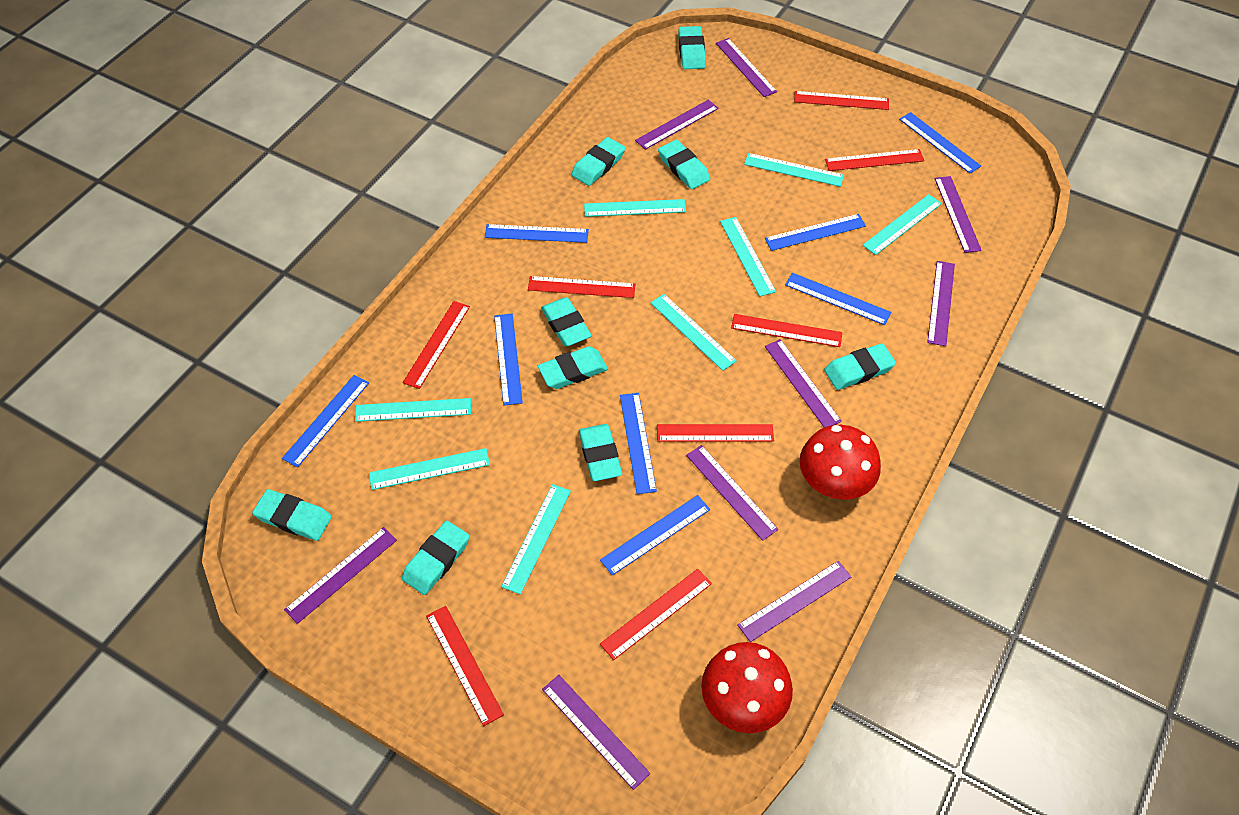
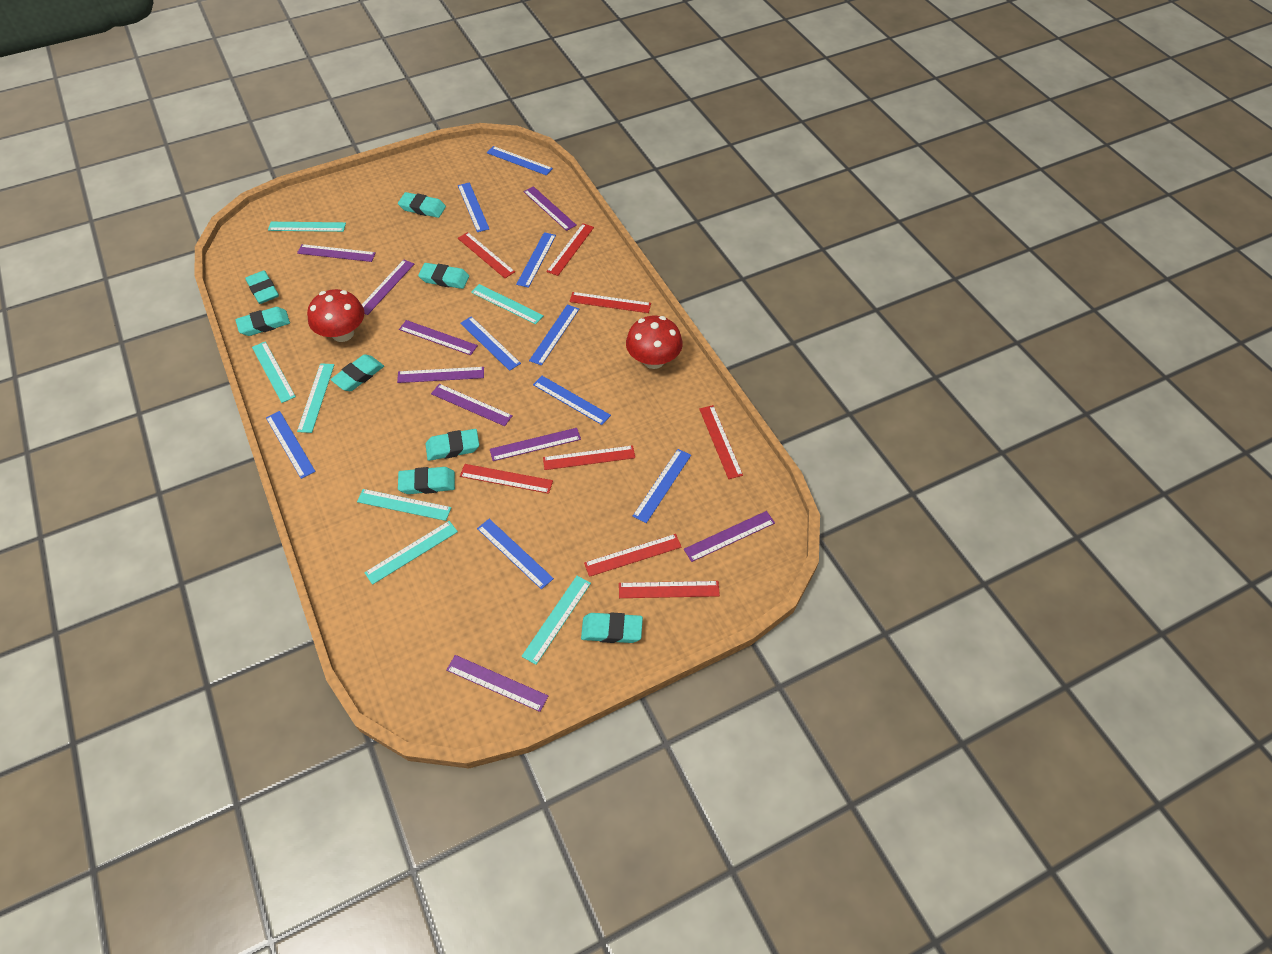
blue ruler: [282,375,369,467] [485,224,589,243] [494,314,523,405] [600,495,710,575] [620,393,657,494] [765,214,866,251] [785,273,892,325] [899,112,981,173] = 8 -> [266,411,316,479] [458,182,489,232] [460,316,521,371] [477,519,554,589] [487,146,553,175] [516,232,556,288] [529,304,579,366] [533,376,611,425] [633,449,691,523] = 9
turquoise eraser: [252,489,332,541] [402,520,470,595] [538,346,608,389] [541,297,592,346] [571,137,625,186] [579,424,622,481] [658,139,710,190] [678,26,706,69] [824,343,896,390] = 9 -> [235,307,290,336] [245,270,279,304] [330,354,384,391] [398,192,446,218] [398,467,455,494] [418,263,469,289] [425,429,479,461] [581,612,643,643] = 8
turquoise ruler: [355,398,471,422] [369,448,490,490] [501,484,571,594] [584,199,686,217] [651,294,737,371] [720,217,776,297] [744,153,844,187] [863,194,942,255] = 8 -> [252,341,296,403] [268,222,346,232] [297,363,334,433] [357,489,451,521] [364,521,458,585] [471,284,544,325] [521,576,591,665] = 7

